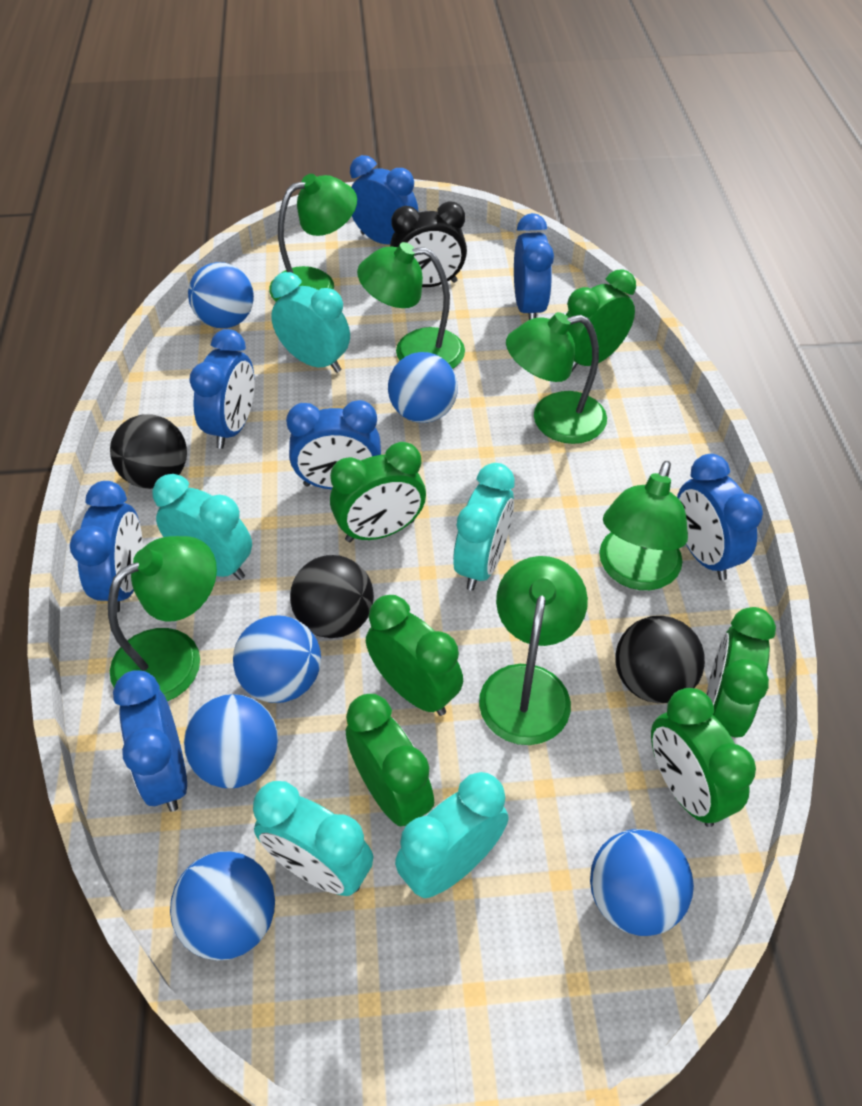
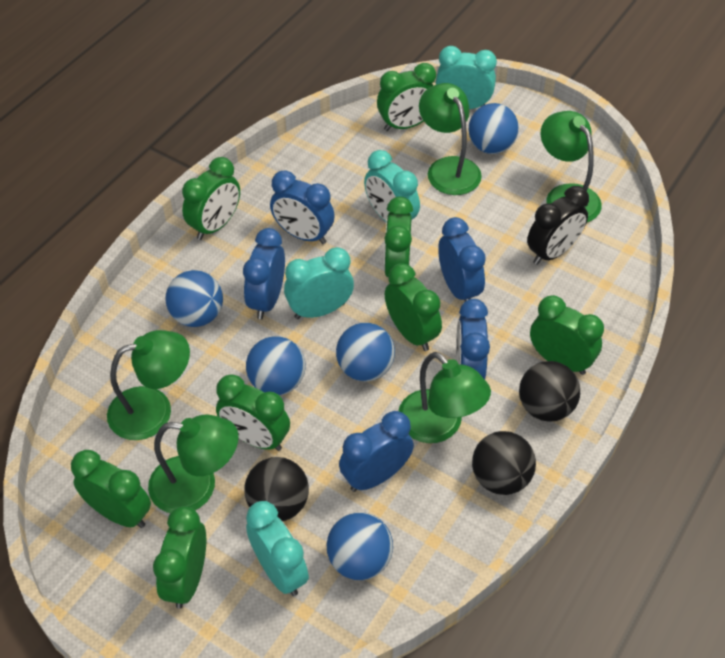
blue ball: [170,851,275,961] [184,694,278,788] [188,262,254,328] [233,615,321,703] [388,352,458,423] [590,829,694,936] = 6 -> [166,270,223,327] [246,336,305,396] [327,512,393,580] [336,323,395,381] [468,103,519,154] = 5
blue clock: [70,481,143,613] [113,670,187,812] [189,329,255,449] [286,400,381,489] [350,155,418,245] [514,213,554,320] [677,454,763,580] = 7 -> [243,228,285,319] [270,170,335,244] [339,411,414,492] [438,217,486,301] [456,299,490,379] = 5
green clock: [330,442,426,542] [346,694,434,826] [366,595,463,716] [566,269,636,371] [651,688,756,827] [706,607,776,738] = 6 -> [71,450,151,528] [153,506,206,609] [182,157,240,240] [216,374,290,451] [377,63,436,131] [384,197,413,277] [385,263,442,351] [530,295,604,375] = 8
green lamp: [108,536,217,701] [269,174,357,301] [357,242,465,369] [479,556,588,745] [506,312,607,444] [599,461,688,590] = 6 -> [107,330,190,440] [148,415,238,513] [399,352,491,443] [419,83,482,195] [541,111,602,222] = 5
turquoise clock: [152,474,252,580] [253,781,373,896] [271,272,350,373] [395,772,508,898] [453,463,515,591] = 5 -> [246,501,309,596] [284,247,354,319] [364,150,420,222] [436,46,497,109] = 4

